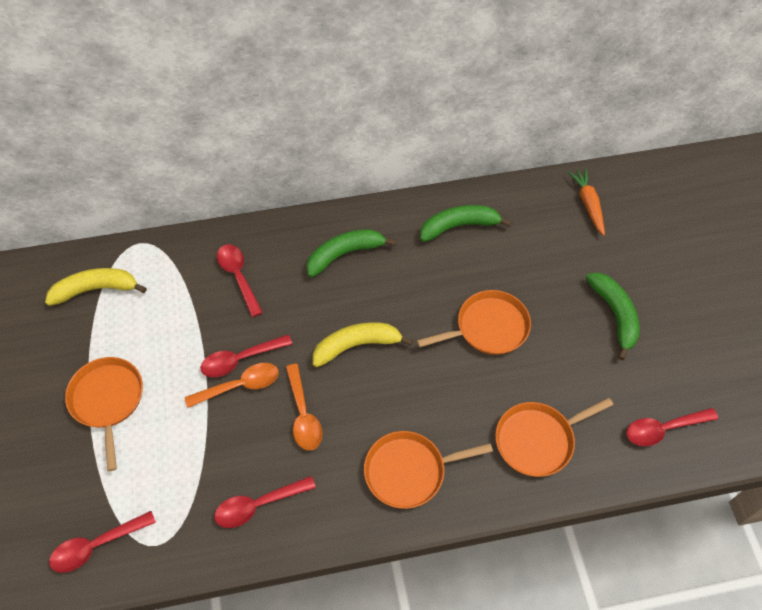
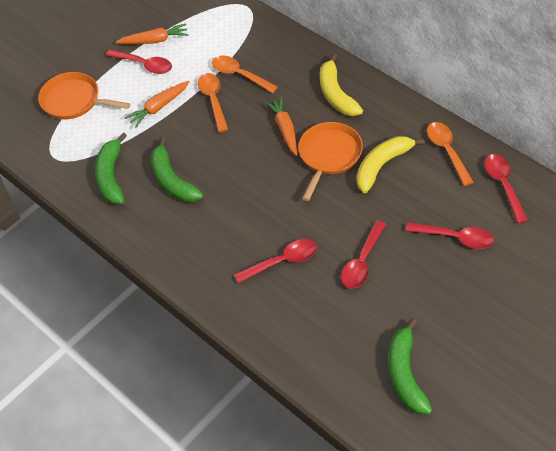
orange carrot: [568,168,605,236] = 1 -> [116,23,188,44] [125,81,189,128] [264,96,297,156] = 3
orange pan: [65,357,143,471] [364,431,493,509] [417,290,531,355] [495,398,613,477] = 4 -> [38,72,130,119] [298,122,363,201] = 2
orange spoon: [185,363,279,408] [286,364,323,450] = 2 -> [198,73,228,132] [212,55,278,93] [427,122,474,186] = 3

